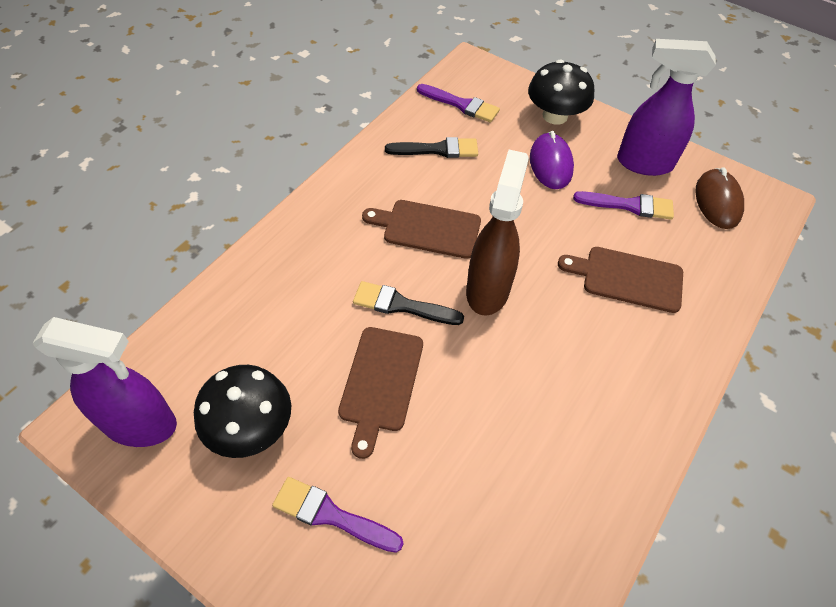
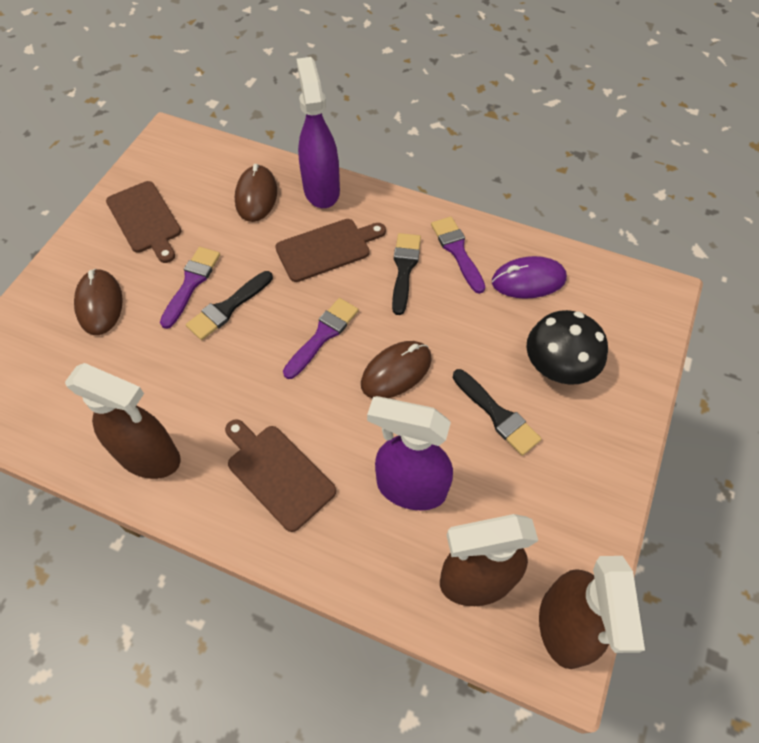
black brush: [353,281,464,325] [385,137,478,158] = 2 -> [186,271,273,340] [392,233,421,315] [453,369,542,456] = 3
black mushroom: [194,365,291,458] [528,60,594,125] = 2 -> [526,310,608,385] = 1
brown mouse: [695,168,744,229] = 1 -> [74,269,123,335] [235,164,277,222] [361,341,432,398] = 3
brown spray bottle: [466,150,529,316] = 1 -> [65,363,181,479] [440,514,538,606] [539,556,645,669] = 3

